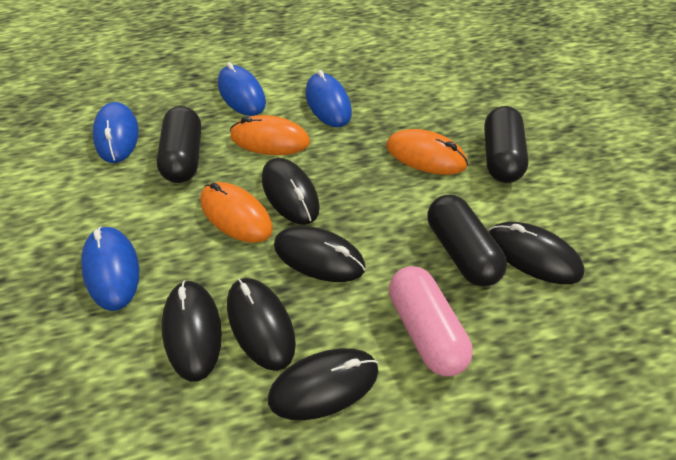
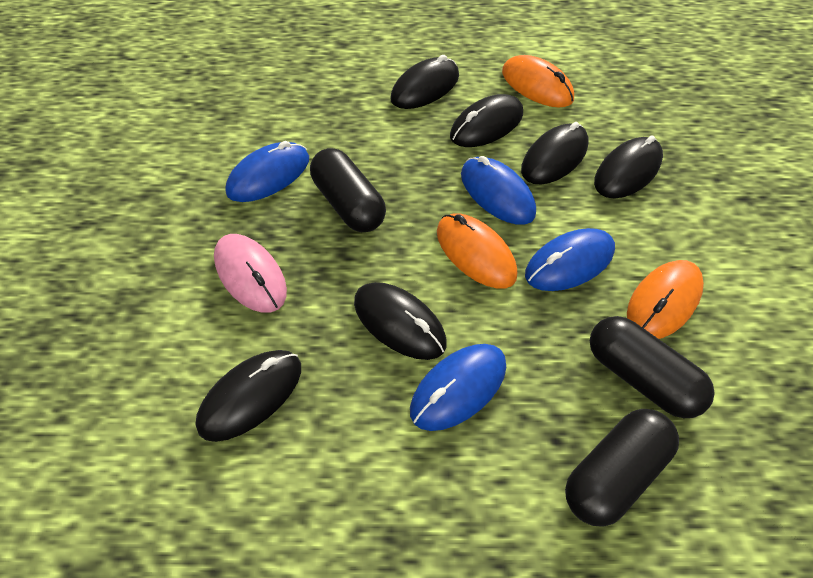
pink capsule: [389,266,473,376] = 1 -> none = 0
pink mouse: none = 0 -> [214,234,287,313] = 1

